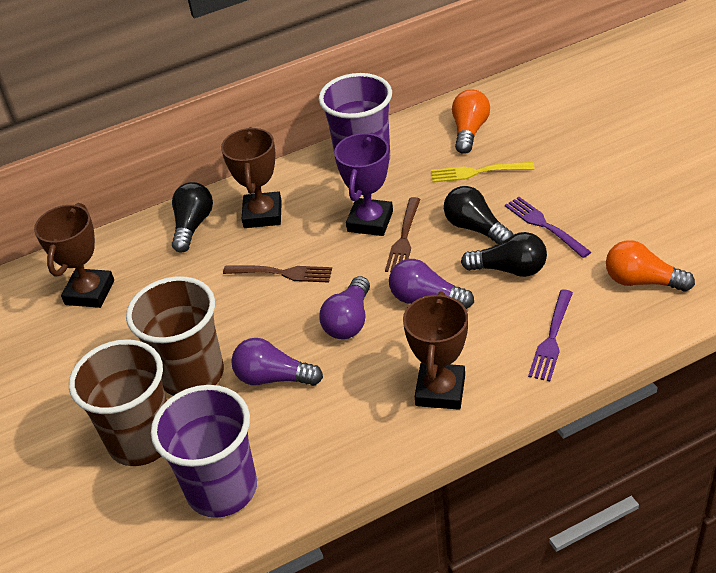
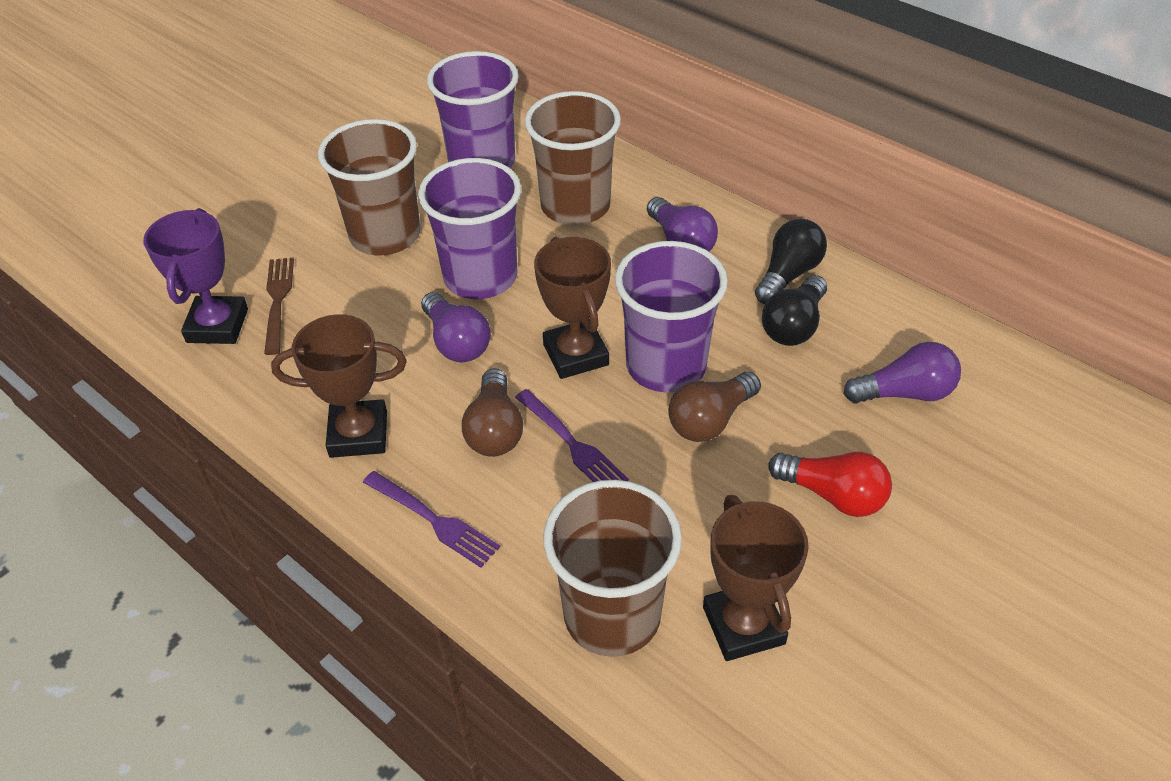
black light bulb: [172,182,213,253] [444,186,513,244] [461,232,547,277] = 3 -> [755,219,827,304] [762,275,827,346] = 2
brown cup: [69,339,167,466] [126,276,224,396] = 2 -> [318,119,420,256] [525,91,621,225] [543,480,682,657] = 3
brown fork: [223,265,332,283] [385,197,420,272] = 2 -> [264,257,294,355] = 1
brown light bulb: none = 0 -> [462,368,523,457] [668,372,761,442] = 2
orange light bulb: [452,89,490,154] [606,240,695,292] = 2 -> none = 0
purple cup: [151,385,257,518] [319,73,392,161] = 2 -> [418,158,521,299] [427,51,519,168] [615,241,728,392] = 3
red light bulb: none = 0 -> [768,452,892,517] = 1
yellow fork: [431,162,535,183] = 1 -> none = 0

